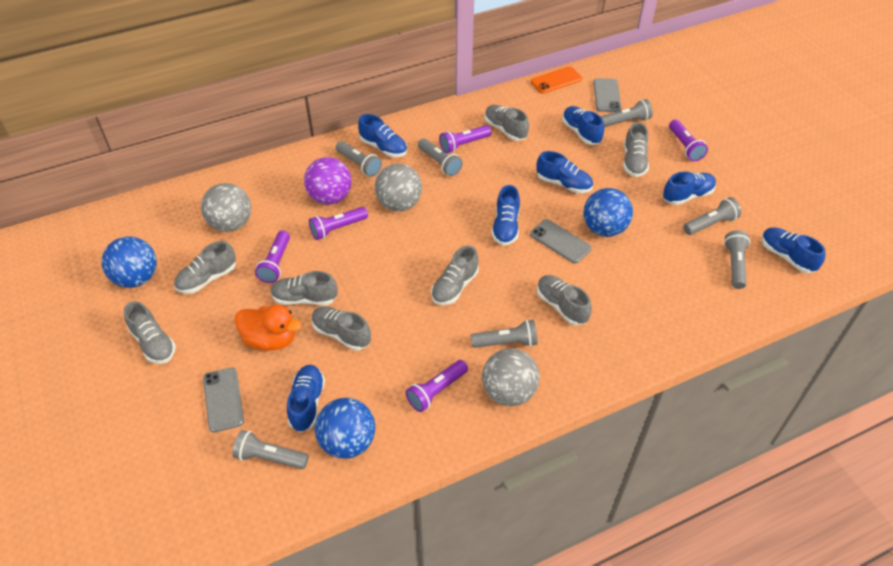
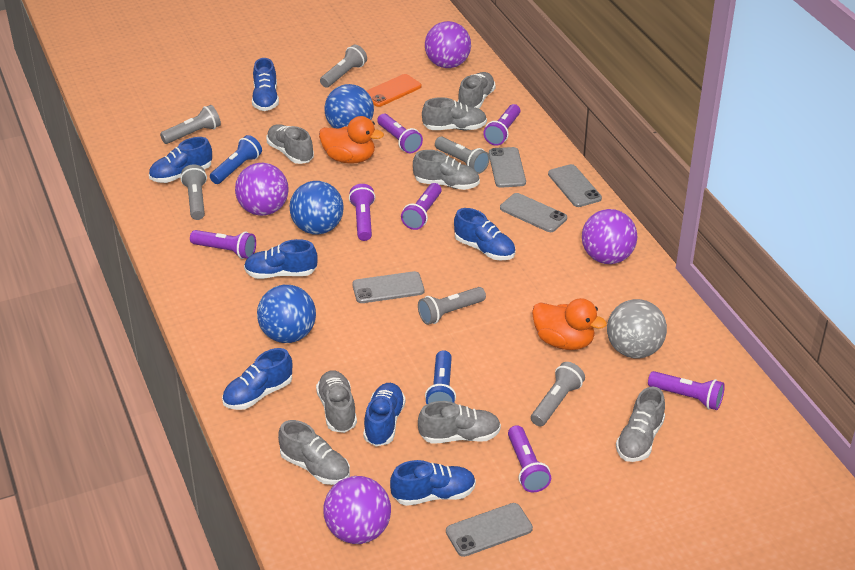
blue flashlight: none = 0 -> [210,135,262,184] [425,350,456,404] = 2
grey ball: [201,183,251,232] [375,164,422,211] [482,349,540,406] = 3 -> [607,299,667,358] = 1
grey flashlight: [232,430,309,469] [336,141,382,177] [418,138,463,176] [471,320,538,348] [601,99,653,127] [683,197,741,235] [724,230,750,289] = 7 -> [160,105,221,144] [181,164,207,220] [320,45,367,88] [418,287,486,325] [435,136,490,174] [531,362,585,426] = 6
grey phone: [203,367,244,433] [530,219,592,264] [593,78,621,112] = 3 -> [352,271,424,303] [446,503,533,557] [489,147,526,188] [500,193,567,232] [548,164,602,207] = 5
orange duck: [235,304,302,350] = 1 -> [319,116,384,164] [532,298,607,350] = 2
purple ball: [304,157,351,205] = 1 -> [235,163,289,216] [323,476,391,544] [425,21,471,68] [582,209,637,264] = 4
purple flashlight: [255,230,290,283] [309,207,368,240] [406,360,468,412] [439,125,491,153] [669,119,708,161] = 5 -> [190,230,256,259] [349,184,375,241] [377,114,423,153] [401,183,442,230] [483,104,520,146] [508,425,551,492] [648,371,725,410] = 7

